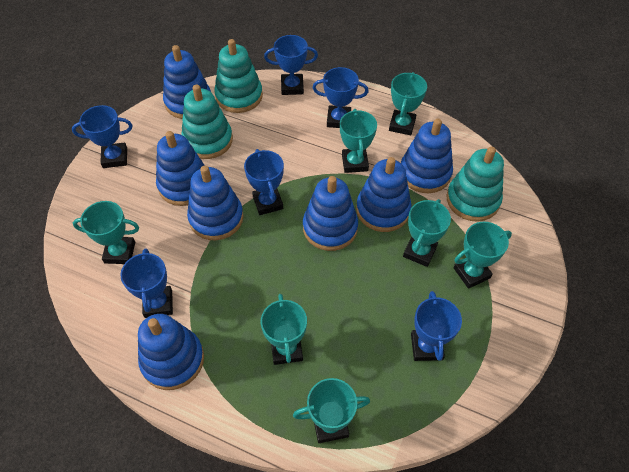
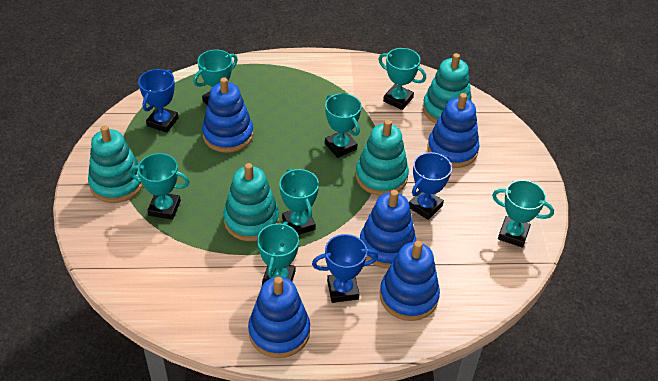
blue stacking toy: [138,314,204,390] [156,131,205,206] [163,45,211,119] [187,166,244,240] [303,176,358,251] [356,157,411,232] [401,118,453,193] = 7 -> [202,77,253,153] [248,277,310,358] [360,190,416,268] [380,241,440,321] [427,93,479,168] = 5
blue trophy: [72,105,133,168] [120,249,173,318] [244,149,284,215] [264,35,318,95] [313,67,369,128] [411,291,462,361] = 6 -> [138,69,178,133] [312,234,378,303] [409,152,452,220] = 3
turquoise stacking toy: [181,84,233,159] [214,39,263,113] [447,147,504,222] = 3 -> [88,125,143,203] [223,163,279,241] [356,120,409,196] [423,53,472,123] = 4

